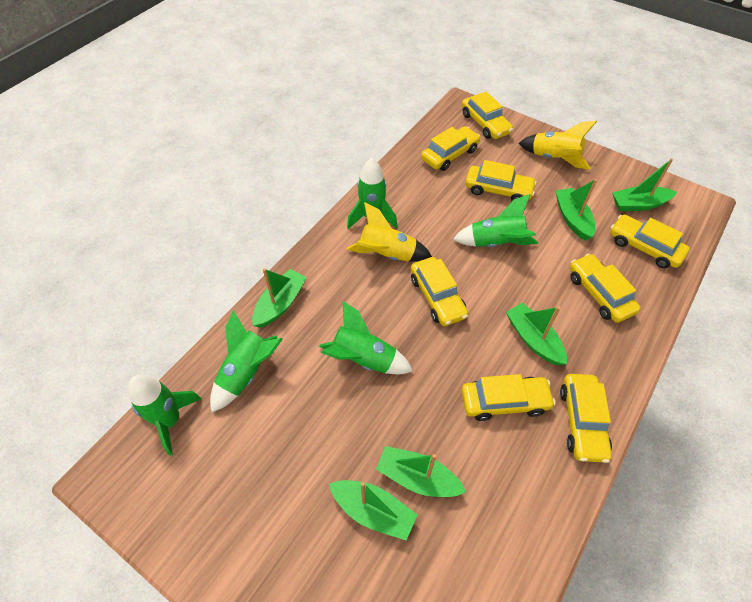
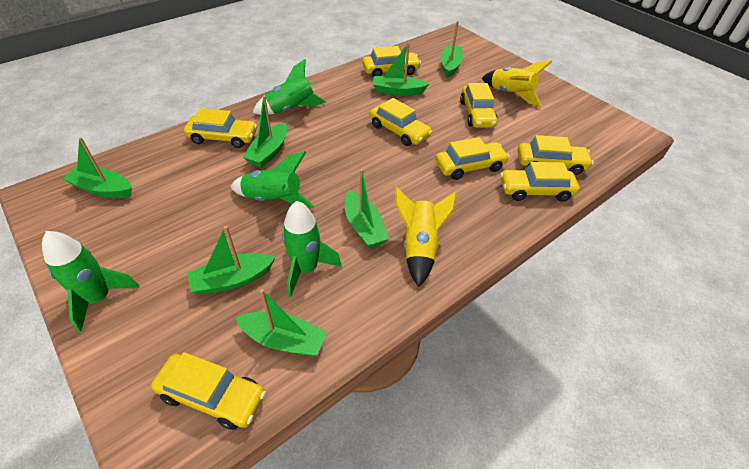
green boat: [252,268,307,328] [329,480,418,540] [376,446,466,497] [506,303,567,365] [556,179,597,241] [612,158,677,211] = 6 -> [62,137,132,198] [188,226,275,295] [235,289,327,356] [243,96,287,168] [345,169,389,248] [373,43,429,96] [441,21,463,78] = 7
green rocket: [128,375,201,456] [210,310,283,413] [319,301,413,374] [347,158,398,229] [453,194,538,247] = 5 -> [42,231,140,333] [230,151,314,208] [253,59,326,115] [282,201,342,297] = 4

